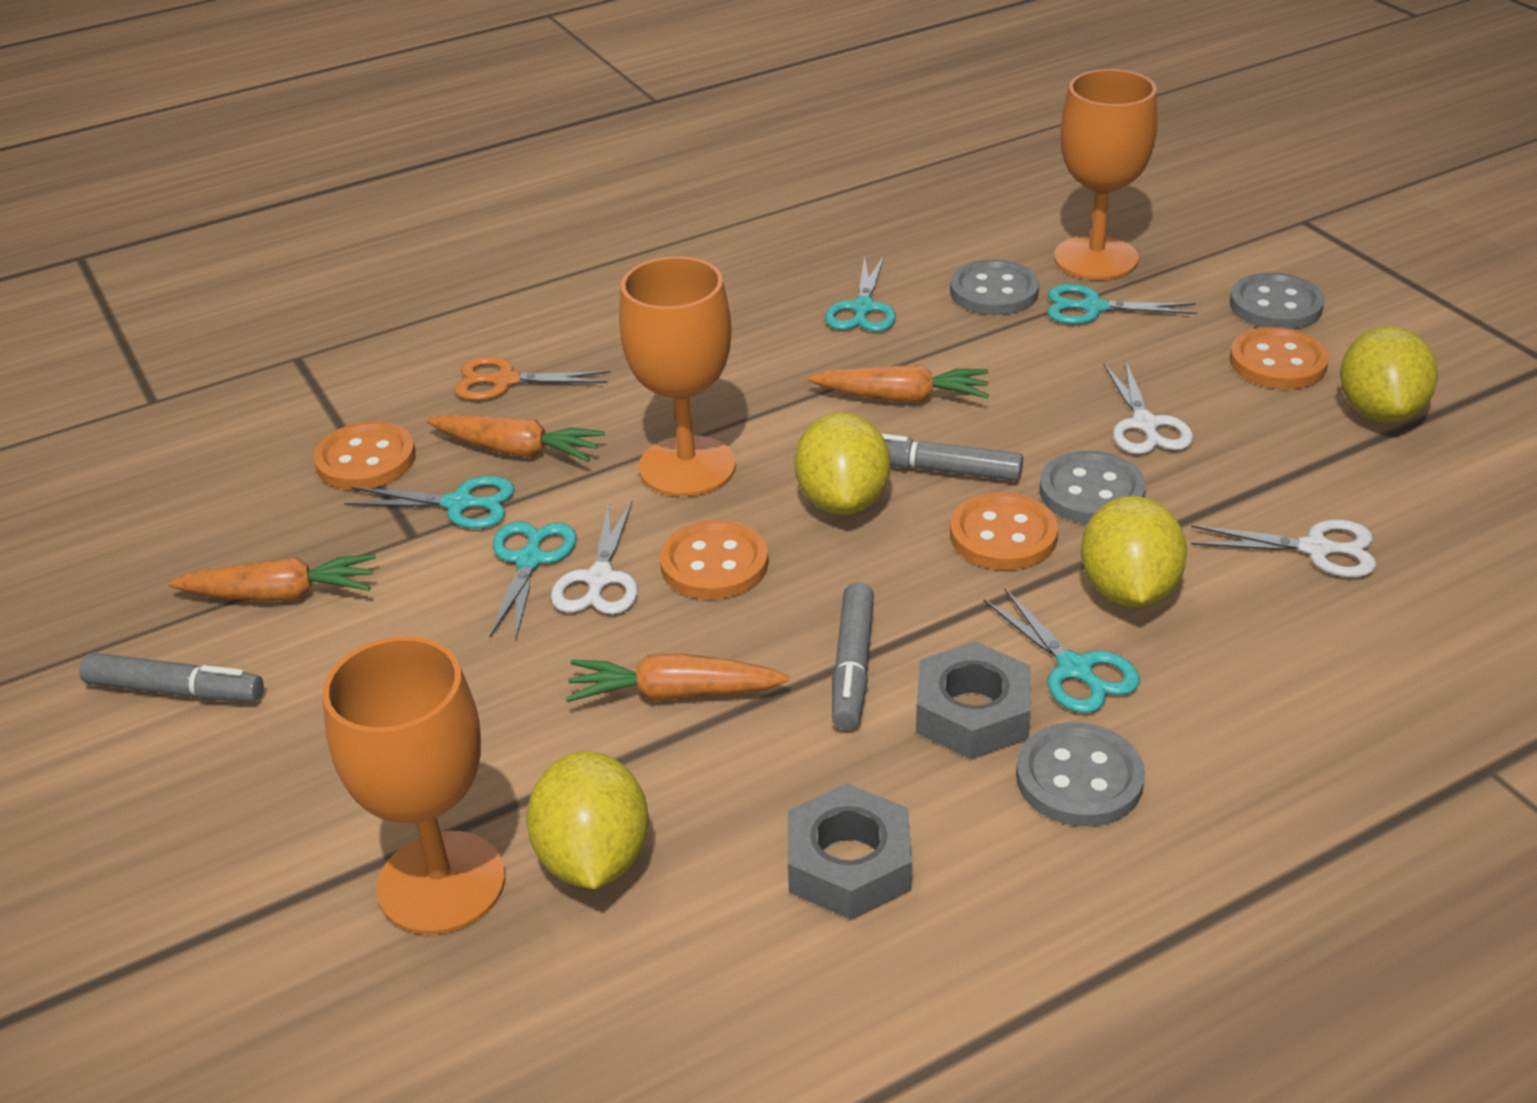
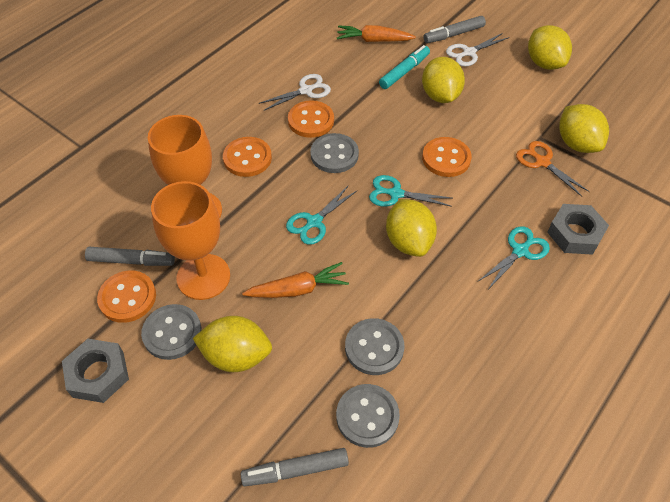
orange carrot: [168,554,376,602] [427,415,605,462] [566,654,790,702] [808,365,989,402] = 4 -> [242,262,349,298] [337,25,416,42] = 2
orange goblet: [322,636,505,935] [619,256,736,497] [1054,69,1157,280] = 3 -> [148,115,222,218] [151,181,230,300] = 2
turquoise marker: none = 0 -> [379,45,430,89] = 1
turquoise scissors: [344,476,515,529] [489,521,577,639] [825,255,896,332] [984,588,1140,713] [1048,284,1197,324] = 5 -> [286,185,357,245] [369,175,452,207] [479,226,550,288] = 3
white scissors: [551,501,638,615] [1103,359,1193,454] [1191,520,1376,577] = 3 -> [259,74,331,111] [446,33,509,66] = 2
yellow lemon: [526,751,649,889] [795,412,890,515] [1081,496,1187,607] [1340,326,1438,423] = 4 -> [193,316,272,372] [386,199,437,257] [422,57,465,103] [528,25,572,70] [559,104,609,153] = 5

